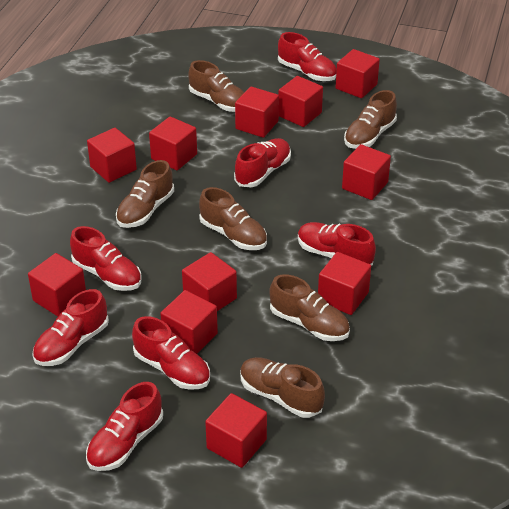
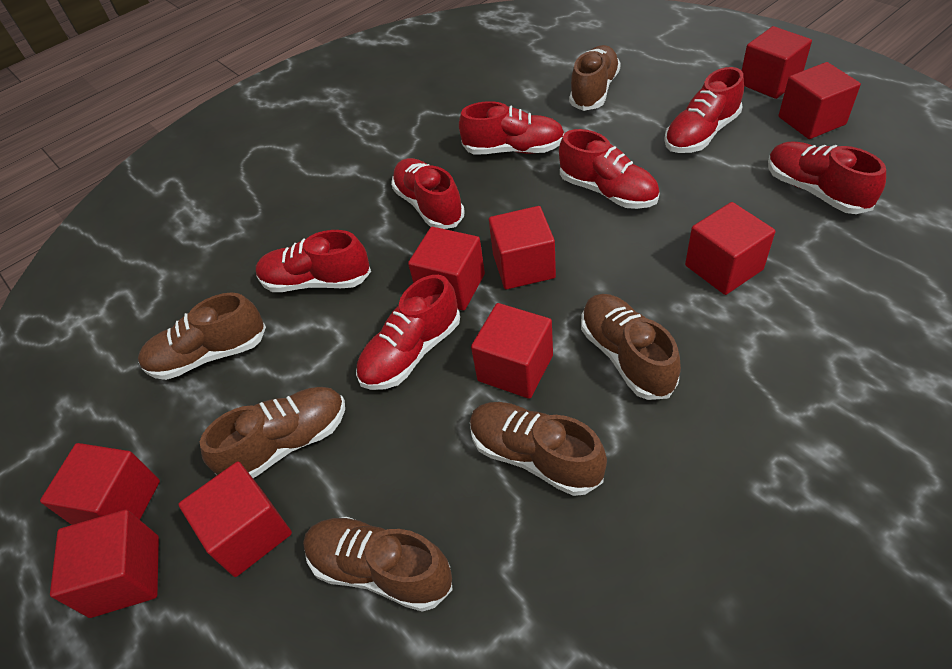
red cube: [28,253,86,317] [87,128,137,183] [149,117,197,170] [160,290,218,354] [182,252,237,311] [205,393,267,468] [235,86,279,138] [278,76,323,127] [318,252,371,315] [336,49,380,98] [342,144,391,200] = 11 -> [40,443,160,525] [50,509,159,618] [178,462,292,577] [408,227,485,311] [471,303,553,399] [489,206,556,289] [685,202,775,295] [742,26,812,99] [778,62,861,139] = 9

